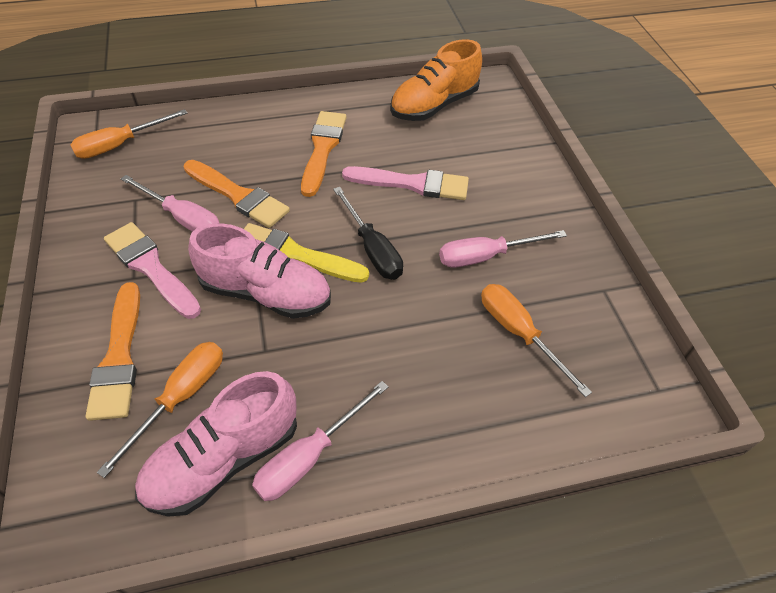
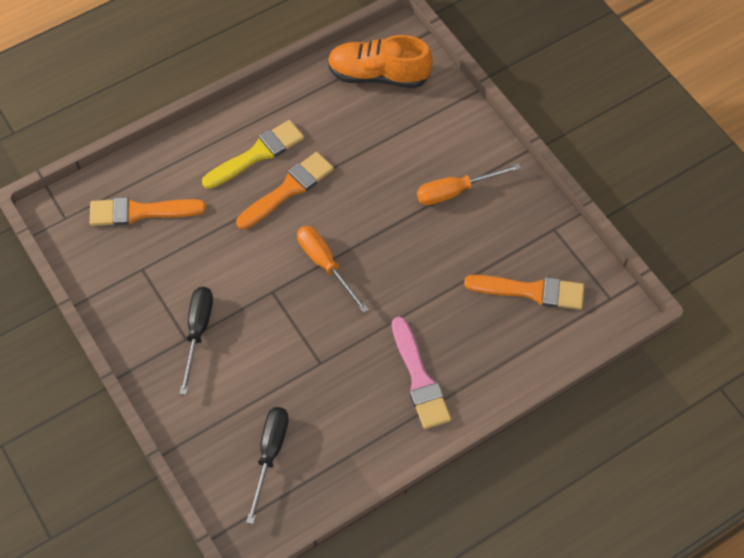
black screwdriver: [333,187,403,279] = 1 -> [180,287,213,395] [246,407,289,524] = 2
orange screwdriver: [70,109,187,159] [97,342,223,478] [481,284,592,397] = 3 -> [297,226,369,313] [417,163,521,205] = 2
pink brush: [104,222,201,319] [342,166,469,200] = 2 -> [392,317,451,429] = 1
pink screwdriver: [121,175,219,232] [252,381,388,501] [439,230,567,268] = 3 -> none = 0
pink shoe: [135,371,297,517] [188,223,331,319] = 2 -> none = 0

